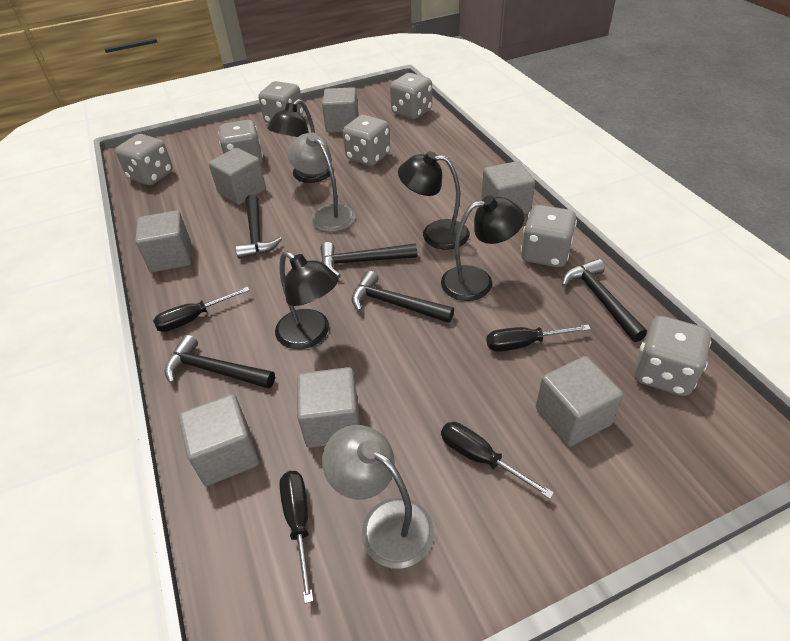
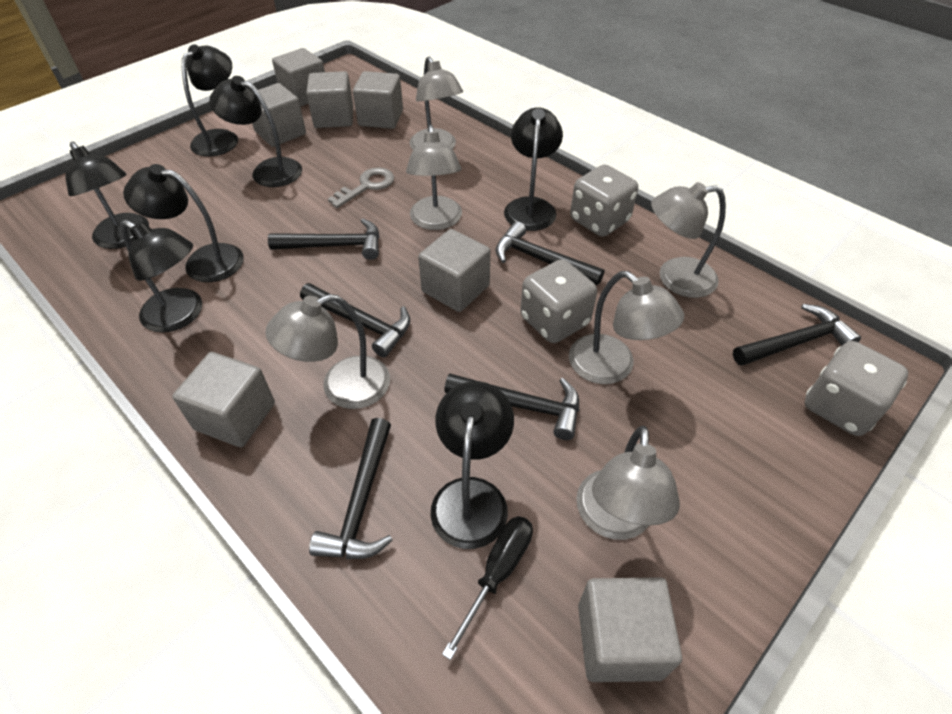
black hammer: [164,335,275,389] [235,194,282,259] [320,242,417,278] [352,271,454,323] [562,259,647,342] = 5 -> [268,219,380,260] [300,283,410,357] [309,418,393,559] [444,374,579,440] [496,221,605,285] [733,304,861,366] = 6
black lamp: [268,99,333,183] [275,251,339,349] [398,151,470,250] [441,195,524,301] = 4 -> [65,142,149,249] [120,220,202,333] [123,164,244,282] [182,44,238,157] [209,76,302,187] [431,381,514,549] [504,107,563,231] = 7
black screwdriver: [153,287,250,332] [279,471,314,604] [441,422,554,499] [486,325,591,352] = 4 -> [442,516,533,660] = 1
grey dice: [115,134,173,185] [218,120,263,164] [259,81,303,123] [343,115,390,166] [390,73,432,119] [521,205,577,267] [634,316,711,396] = 7 -> [520,259,597,343] [570,164,638,237] [805,341,908,436] = 3
grey key: none = 0 -> [328,168,394,208] = 1
grey lamp: [287,132,355,232] [322,425,434,569] = 2 -> [265,294,390,409] [406,125,462,230] [410,56,463,150] [569,271,684,384] [576,426,680,540] [651,182,726,298] = 6

